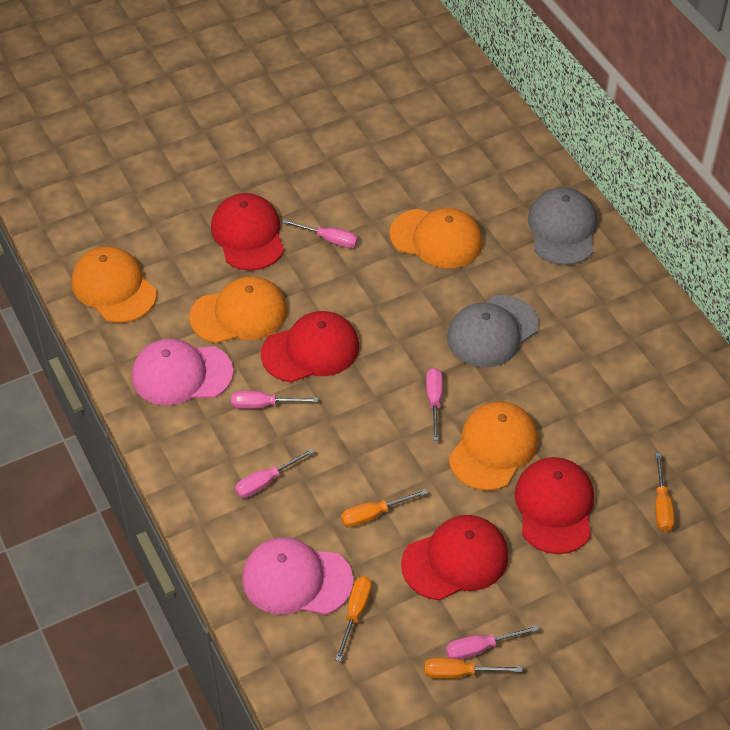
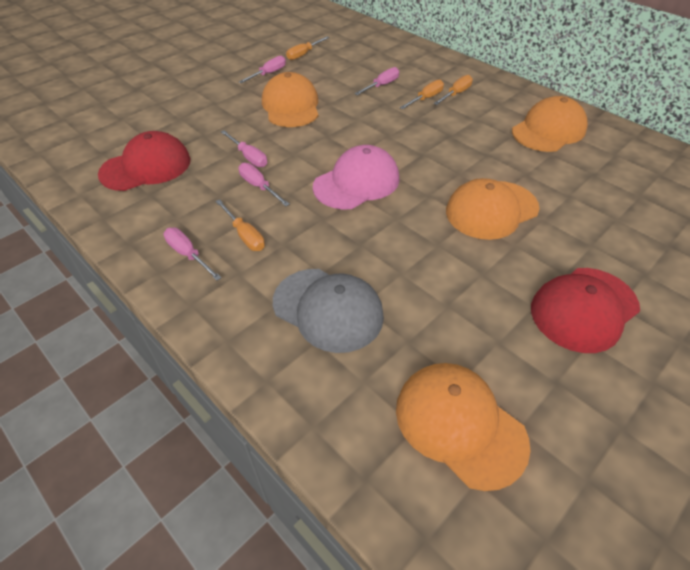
grey cap: [447,295,539,368] [528,187,597,265] = 2 -> [273,269,384,353] = 1
pink cap: [132,339,234,406] [242,537,353,615] = 2 -> [313,145,400,209] = 1
red cap: [211,193,284,271] [261,311,359,383] [401,515,508,600] [514,457,594,554] = 4 -> [98,131,191,191] [531,268,640,353] = 2

